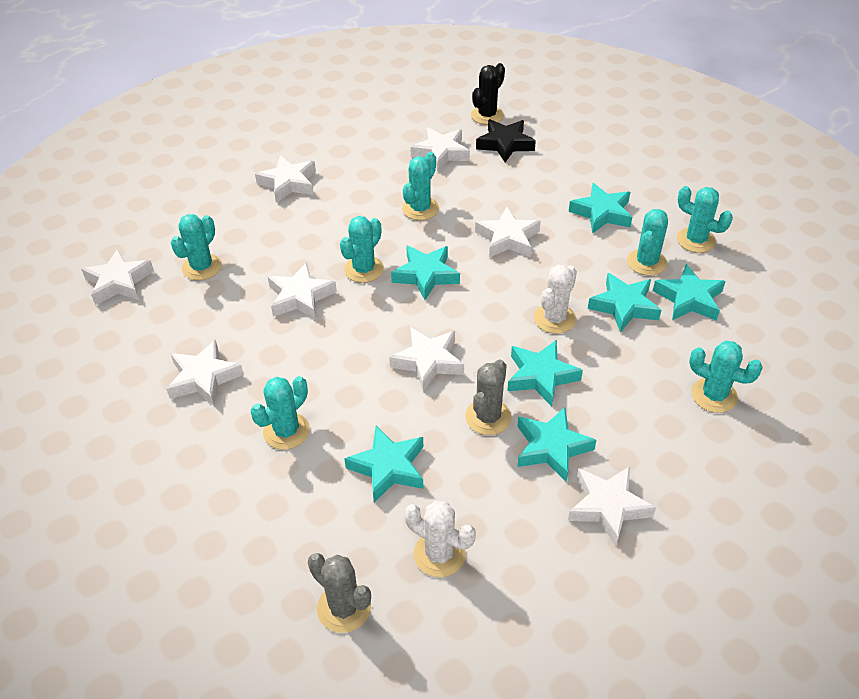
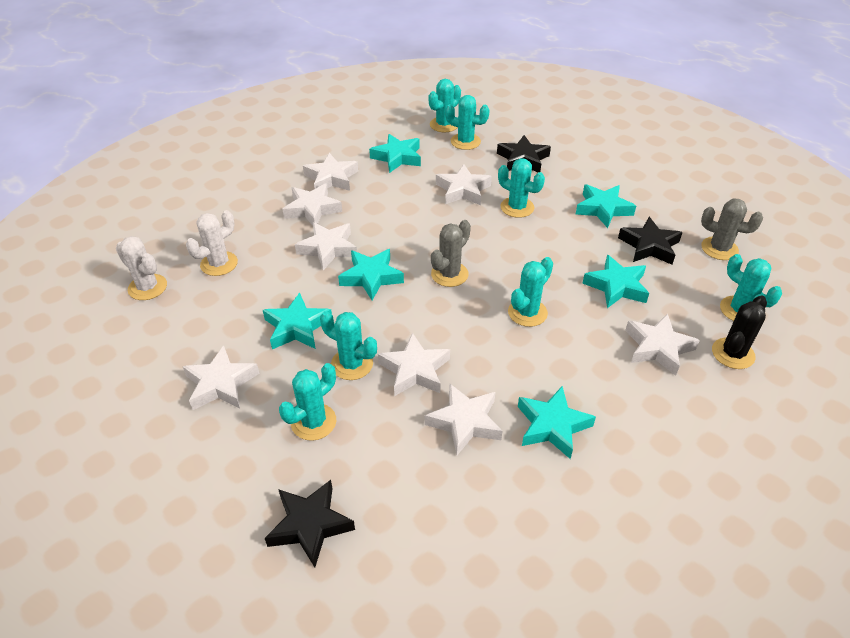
black star: [476,119,536,162] = 1 -> [265,480,355,568] [497,135,551,172] [618,217,683,265] = 3
turquoise star: [344,426,424,503] [391,246,460,300] [507,340,583,407] [517,407,596,482] [569,183,632,234] [588,273,661,333] [653,264,726,321] = 7 -> [263,293,332,349] [338,249,404,300] [369,134,421,173] [518,386,596,459] [576,184,636,228] [582,255,649,308] = 6

